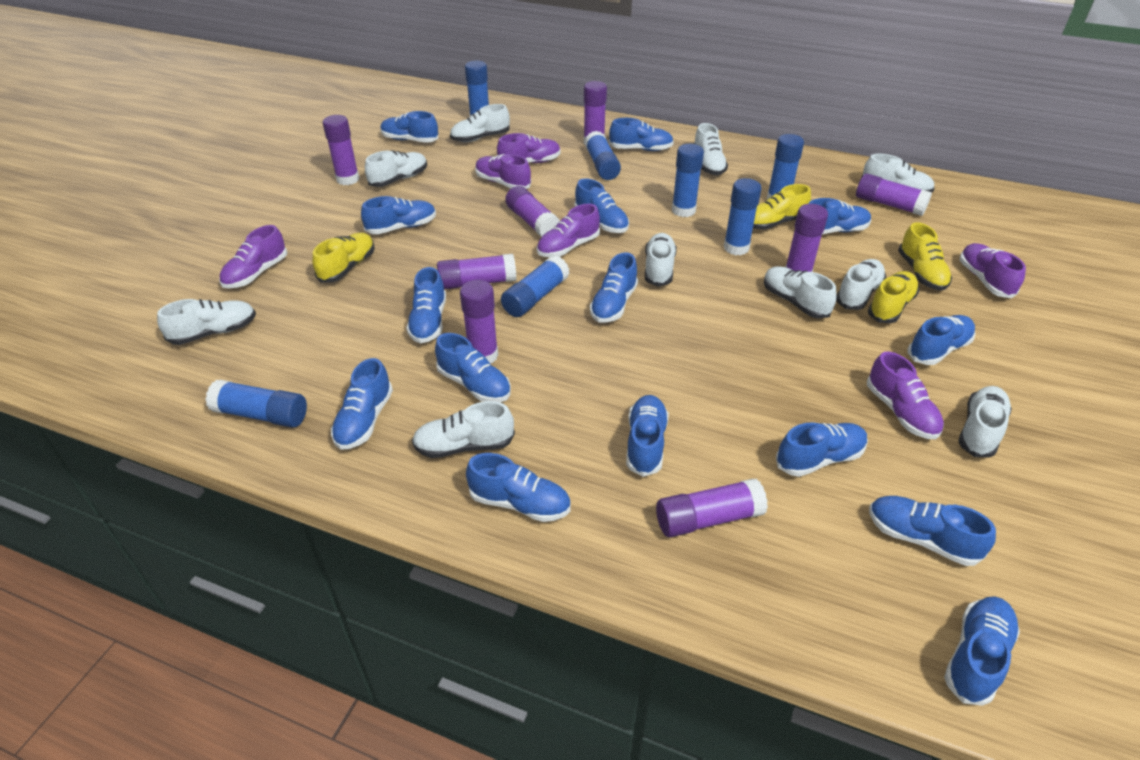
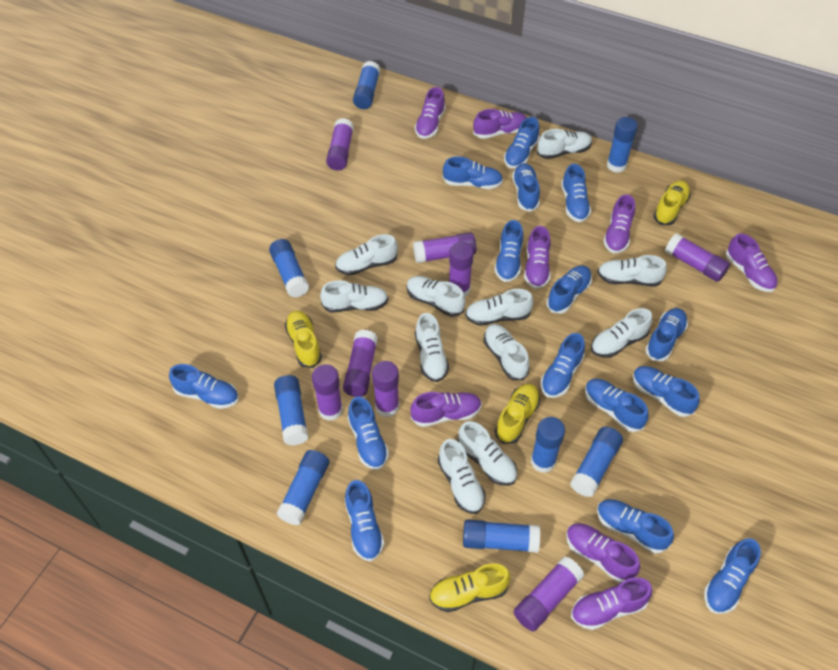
blue glue stick: [205,380,307,428] [465,61,489,116] [501,255,570,317] [585,131,621,180] [672,144,704,217] [724,178,762,255] [767,134,804,200] = 7 -> [269,239,309,297] [274,375,308,446] [277,450,329,525] [353,61,380,109] [463,519,540,553] [531,417,565,473] [570,427,623,497] [607,117,638,173] = 8
purple shoe: [219,225,287,288] [475,154,531,189] [497,133,561,163] [537,204,600,257] [867,352,944,439] [960,243,1026,298] = 6 -> [411,392,482,427] [415,87,446,139] [473,109,527,139] [524,226,551,289] [566,523,640,583] [571,578,652,630] [603,194,635,253] [726,233,778,292] = 8
white shoe: [157,299,256,345] [365,150,427,187] [412,401,515,458] [450,104,510,142] [645,233,677,287] [694,123,728,175] [764,266,837,318] [836,259,886,310] [861,154,935,192] [958,386,1012,458] = 10 -> [320,280,388,312] [335,234,398,275] [407,276,465,317] [415,313,449,382] [438,439,486,514] [458,421,517,486] [465,289,533,326] [483,324,529,380] [537,129,592,159] [591,308,652,358] [597,255,667,287] = 11

